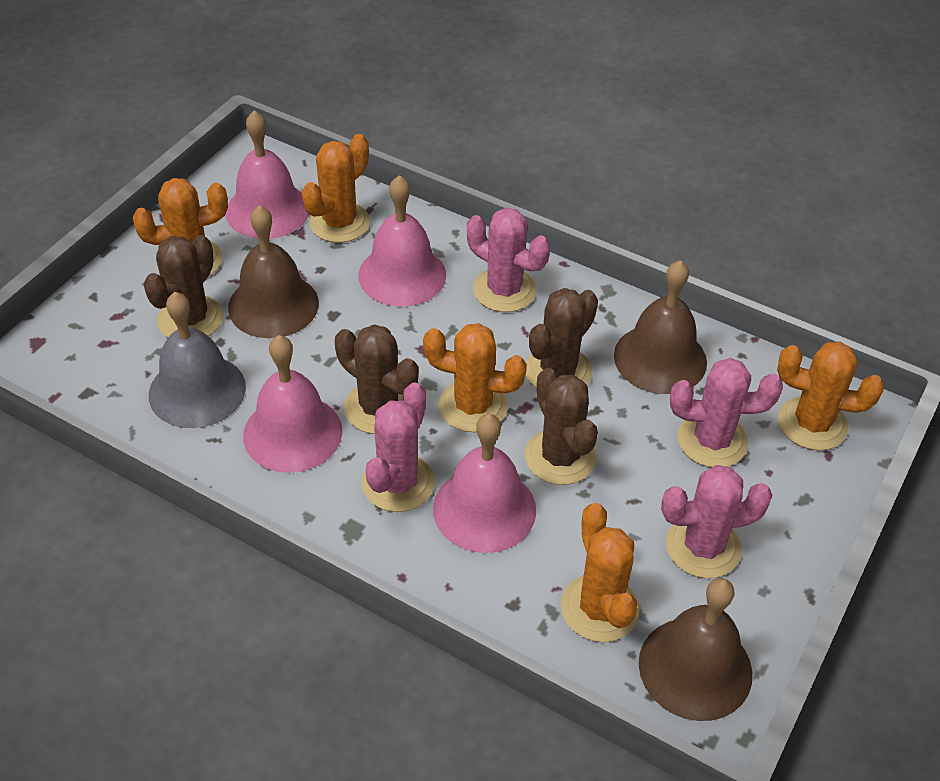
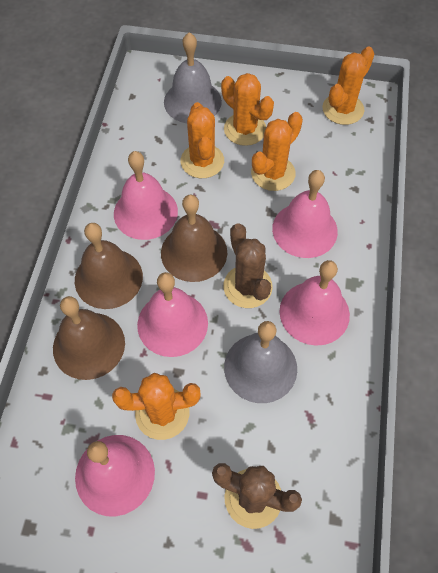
brown cactus: [143,235,223,337] [335,325,419,434] [525,368,598,485] [526,288,598,388] = 4 -> [212,463,302,529] [223,223,273,308] = 2
grey bell: [149,292,246,428] = 1 -> [164,32,222,123] [224,321,297,403] = 2
pink bell: [226,110,309,239] [243,335,342,473] [358,175,446,307] [433,414,536,553] = 4 -> [75,435,155,516] [114,151,178,240] [137,272,208,357] [272,170,338,258] [279,260,350,346] = 5
pink cactus: [362,383,435,512] [467,208,550,312] [661,465,773,578] [670,358,783,467] = 4 -> none = 0

